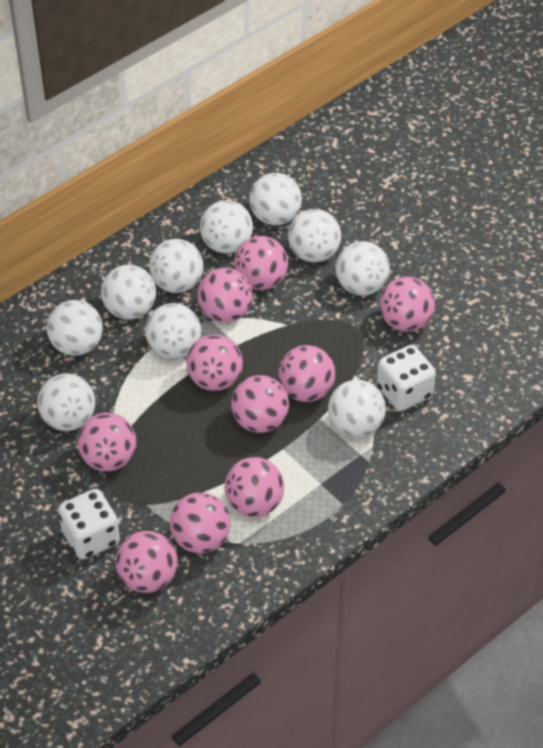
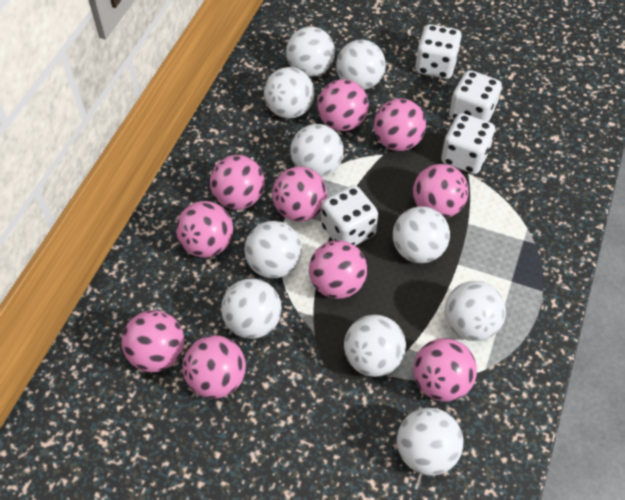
white dice: [58,489,120,560] [377,345,436,411] = 2 -> [321,185,378,246] [415,24,462,79] [441,113,495,174] [449,70,502,122] = 4

